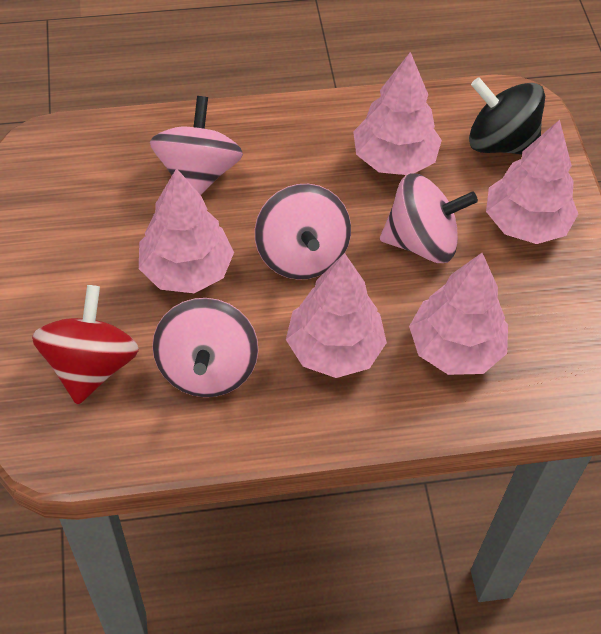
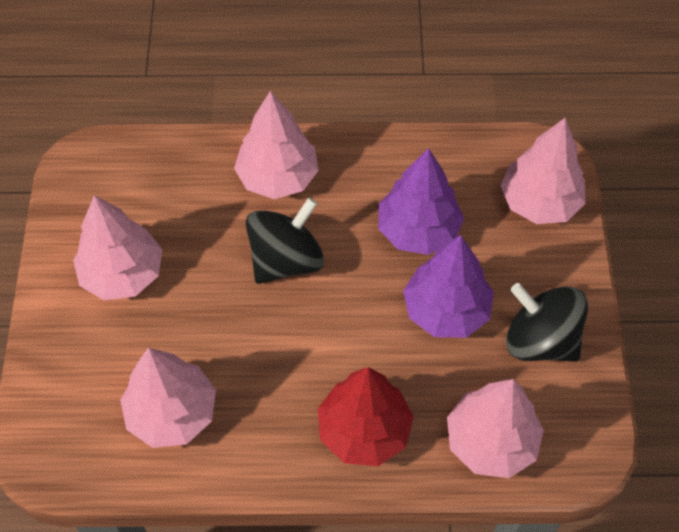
black spinning top: [469,77,545,154] = 1 -> [245,198,324,284] [506,283,588,362] = 2
pink spinning top: [150,96,243,195] [152,298,258,397] [255,184,351,280] [380,173,478,263] = 4 -> none = 0
purple tree: none = 0 -> [378,148,464,255] [403,235,494,338] = 2
red spinning top: [32,285,139,405] = 1 -> none = 0
red tree: none = 0 -> [318,367,414,466] = 1

